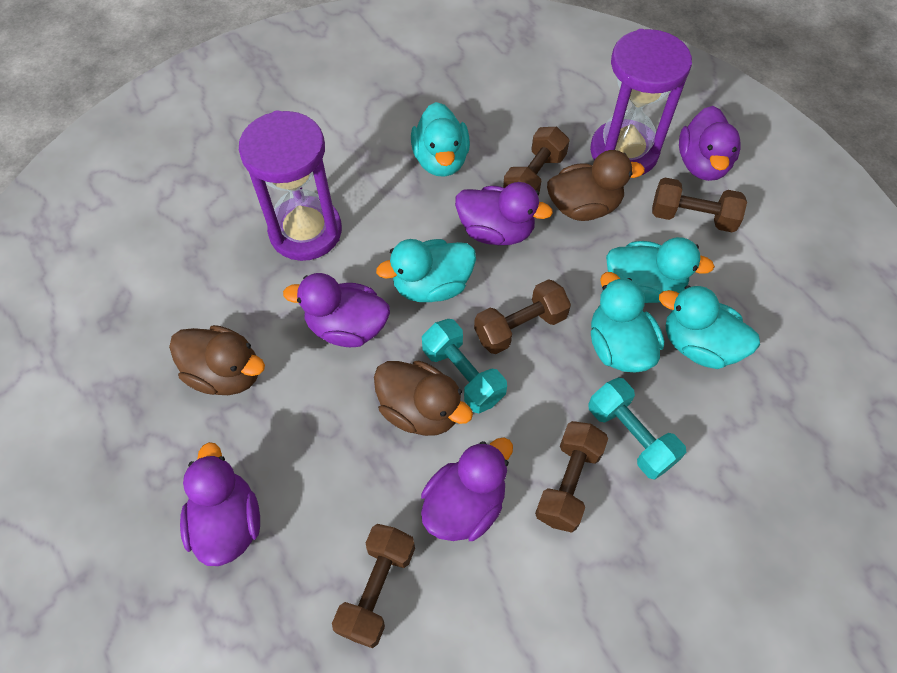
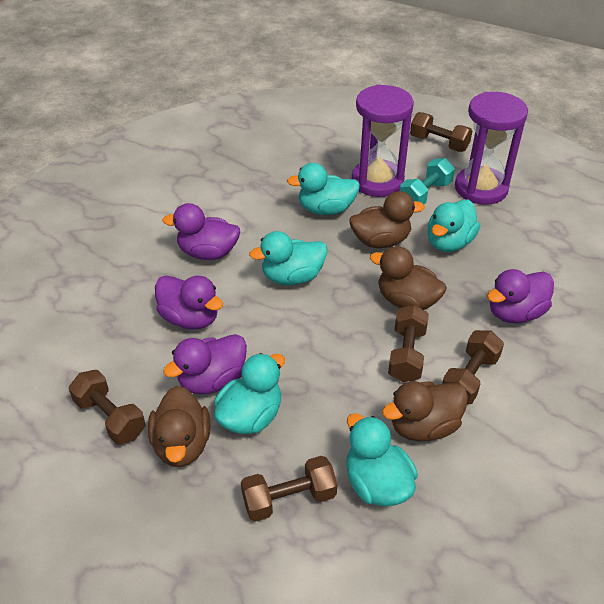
brown duck: [169,325,265,395] [374,360,473,436] [547,150,645,221] = 3 -> [148,386,210,467] [349,191,425,248] [370,246,446,310] [382,381,468,441] = 4
purple duck: [180,442,260,566] [283,273,390,347] [421,437,513,541] [455,182,553,245] [679,106,740,181] = 5 -> [155,276,223,329] [162,203,240,260] [163,334,247,394] [487,269,554,323] = 4
turquoise dumbbell: [422,319,507,413] [588,378,686,480] = 2 -> [400,158,455,204] = 1

